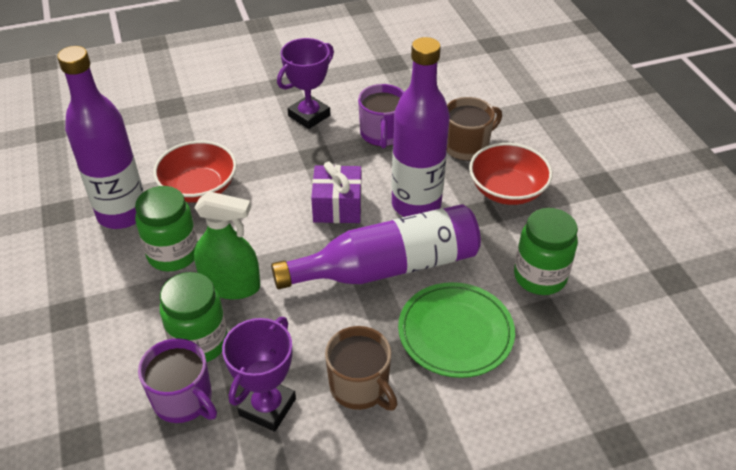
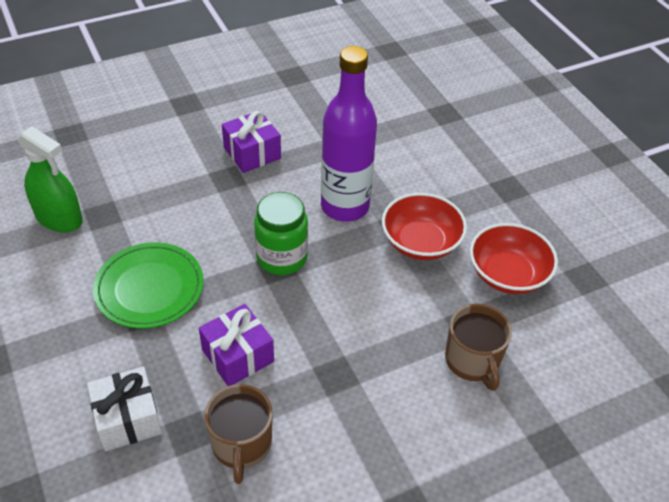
green jar: [135,186,198,272] [160,272,228,362] [514,208,578,295] = 3 -> [254,192,308,275] = 1
purple bottle: [57,46,143,229] [271,204,481,289] [392,37,450,217] = 3 -> [321,46,377,222] = 1
purple gift: [311,162,362,223] = 1 -> [199,304,274,386] [222,111,281,173] = 2
purple mug: [138,338,217,423] [358,84,404,149] = 2 -> none = 0
purple trophy: [222,317,296,432] [277,38,334,129] = 2 -> none = 0
white gift: none = 0 -> [87,367,162,451] = 1

